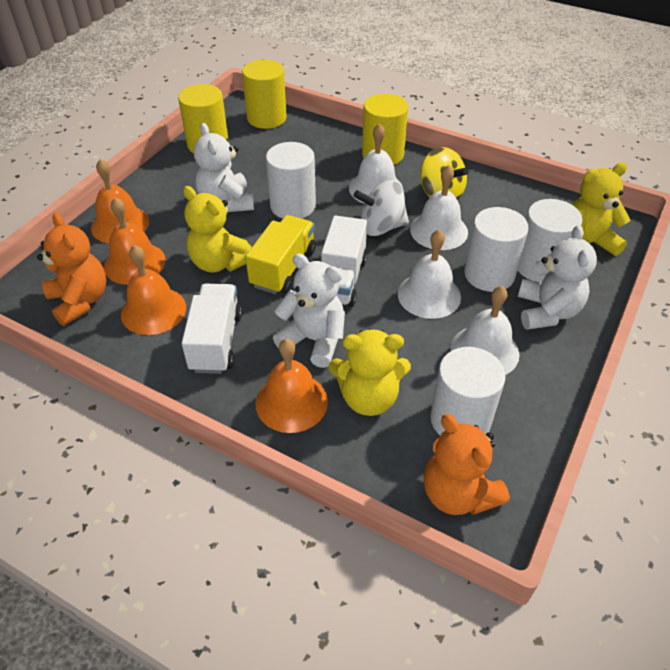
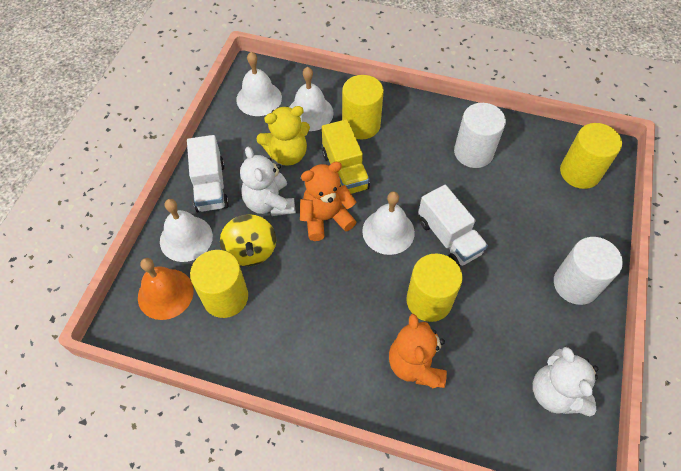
orange bell: [91,159,149,243] [104,197,166,285] [121,245,186,335] [256,339,328,433] = 4 -> [138,258,194,320] = 1
white cylinder: [266,142,316,219] [430,347,506,436] [464,207,529,292] [518,199,582,283] = 4 -> [454,103,506,168] [554,237,623,305] = 2
white spinning top: [354,180,409,236] = 1 -> none = 0
white teddy bear: [194,123,254,212] [273,254,345,368] [518,225,597,330] = 3 -> [240,147,296,216] [533,347,598,416] = 2
yellow cylinder: [178,84,229,153] [242,60,287,129] [362,94,408,165] = 3 -> [190,250,248,318] [342,75,384,139] [406,254,462,322] [560,123,622,189] = 4
yellow teddy bear: [183,186,252,273] [329,329,411,416] [572,162,631,256] = 3 -> [256,106,310,166] = 1

